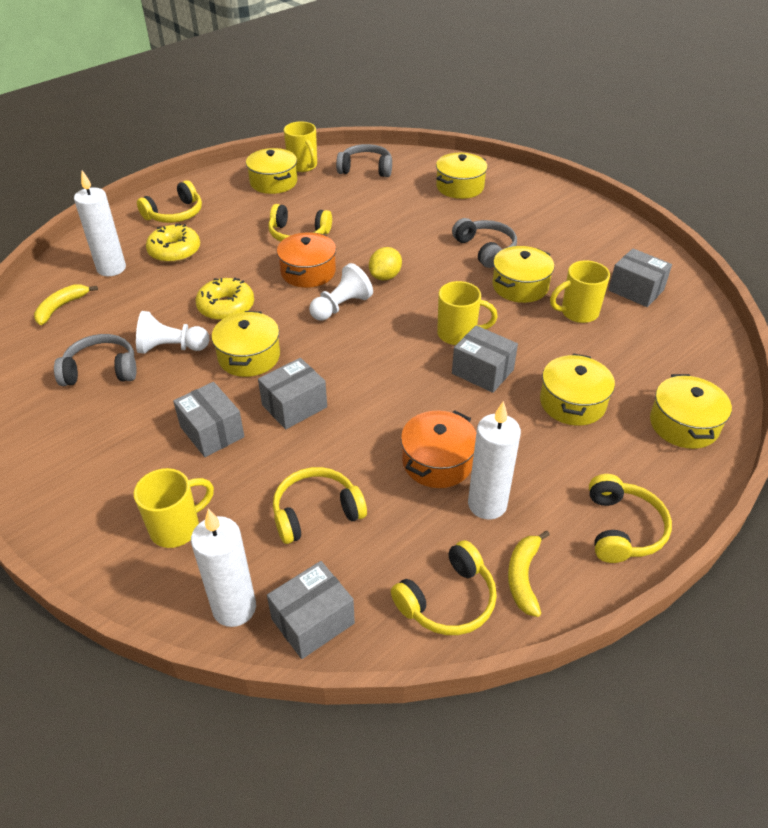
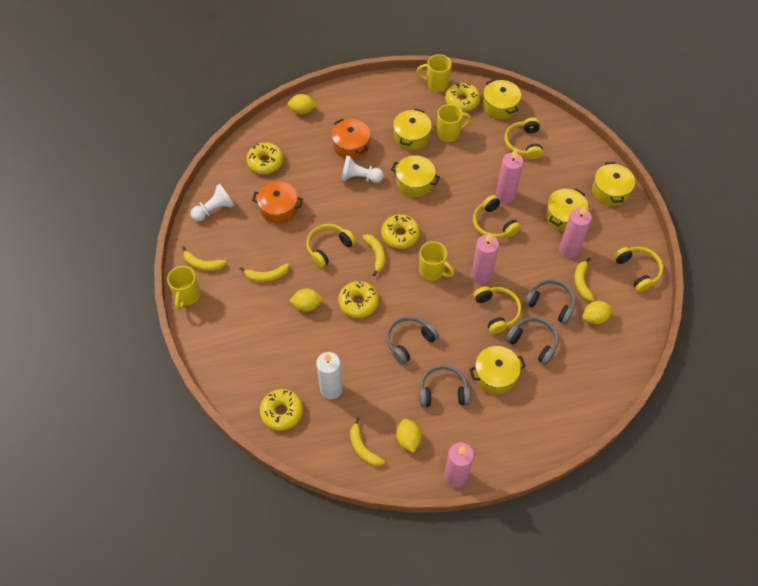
grey box: [173,382,244,457] [258,358,327,429] [267,561,355,659] [452,325,518,393] [608,248,672,307] = 5 -> none = 0
grey headphones: [54,334,137,386] [336,144,392,177] [452,218,517,268] = 3 -> [386,316,439,365] [419,365,470,407] [506,317,559,365] [524,279,576,324] = 4
pink candle: none = 0 -> [444,442,474,488] [471,233,499,284] [496,149,524,203] [559,205,592,258] = 4
white candle: [74,170,126,276] [191,509,256,627] [468,401,521,520] = 3 -> [316,352,343,399] = 1
yellow banana: [34,284,98,325] [508,531,550,617] = 2 -> [182,246,227,271] [240,263,289,282] [350,418,385,466] [362,234,385,276] [574,257,595,301] = 5
yellow donut: [146,223,200,263] [196,278,254,321] = 2 -> [246,142,283,174] [260,389,303,431] [338,281,379,318] [381,214,420,249] [445,82,480,112] = 5
yellow lemon: [369,247,402,280] = 1 -> [288,94,317,115] [289,288,323,312] [396,419,421,453] [583,301,613,324] = 4

